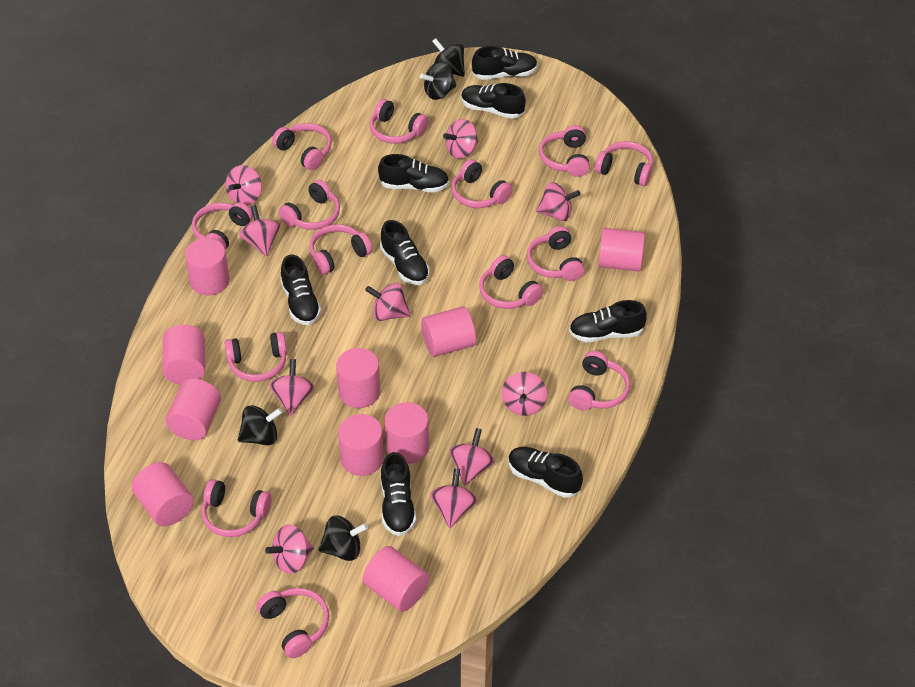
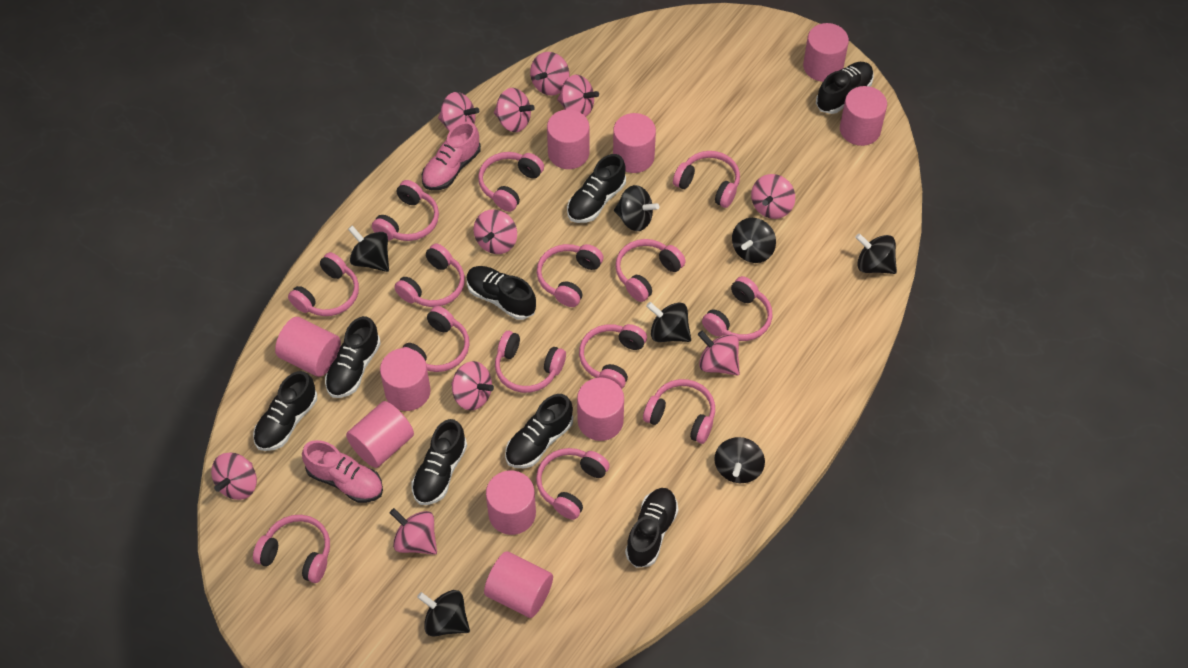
black spinning top: [238,405,283,446] [318,515,368,561] [420,62,457,100] [432,38,465,77] = 4 -> [348,225,389,272] [417,590,470,637] [614,185,659,231] [646,302,691,342] [714,437,765,483] [732,218,776,263] [855,233,897,274] = 7
pink shoe: none = 0 -> [302,440,383,503] [422,122,481,190] = 2

